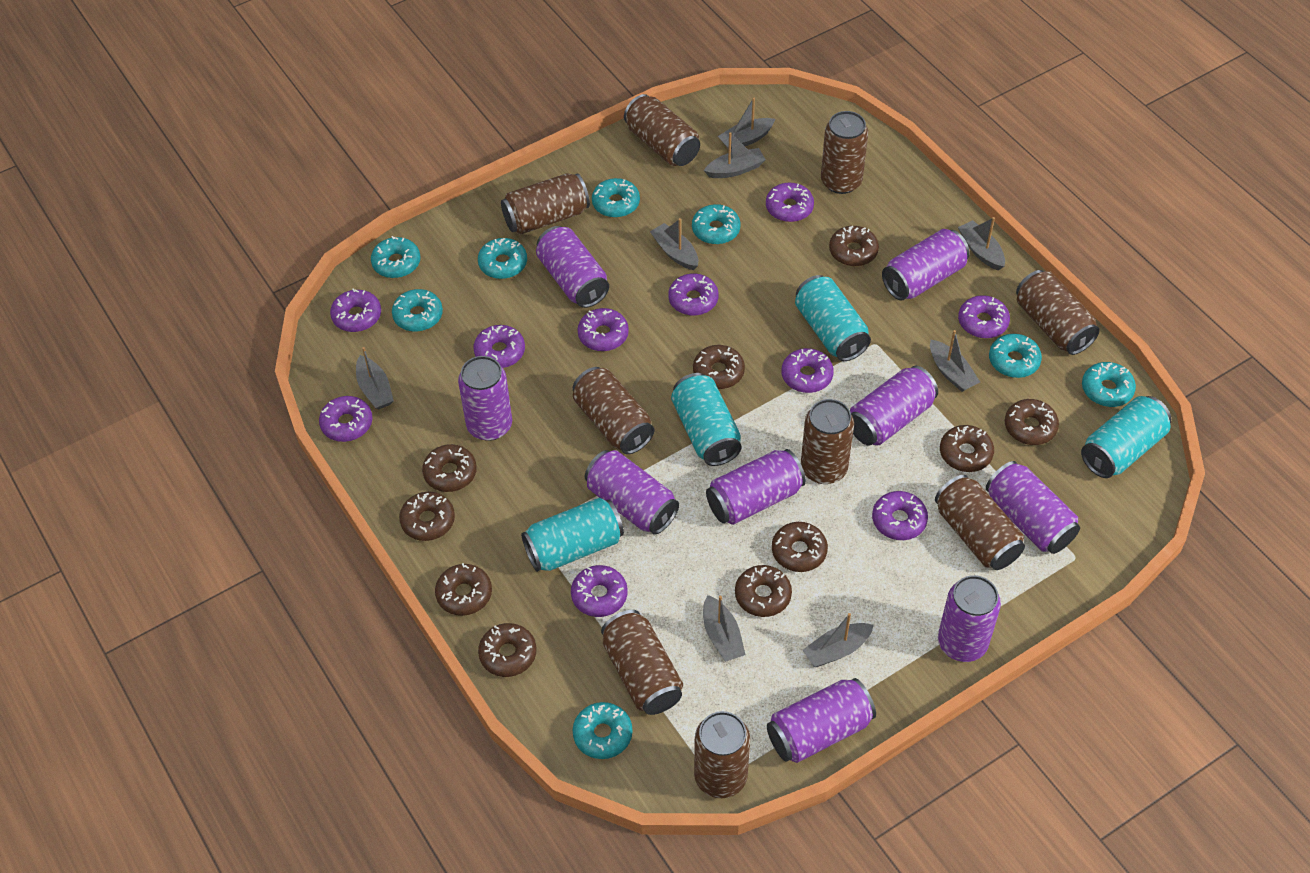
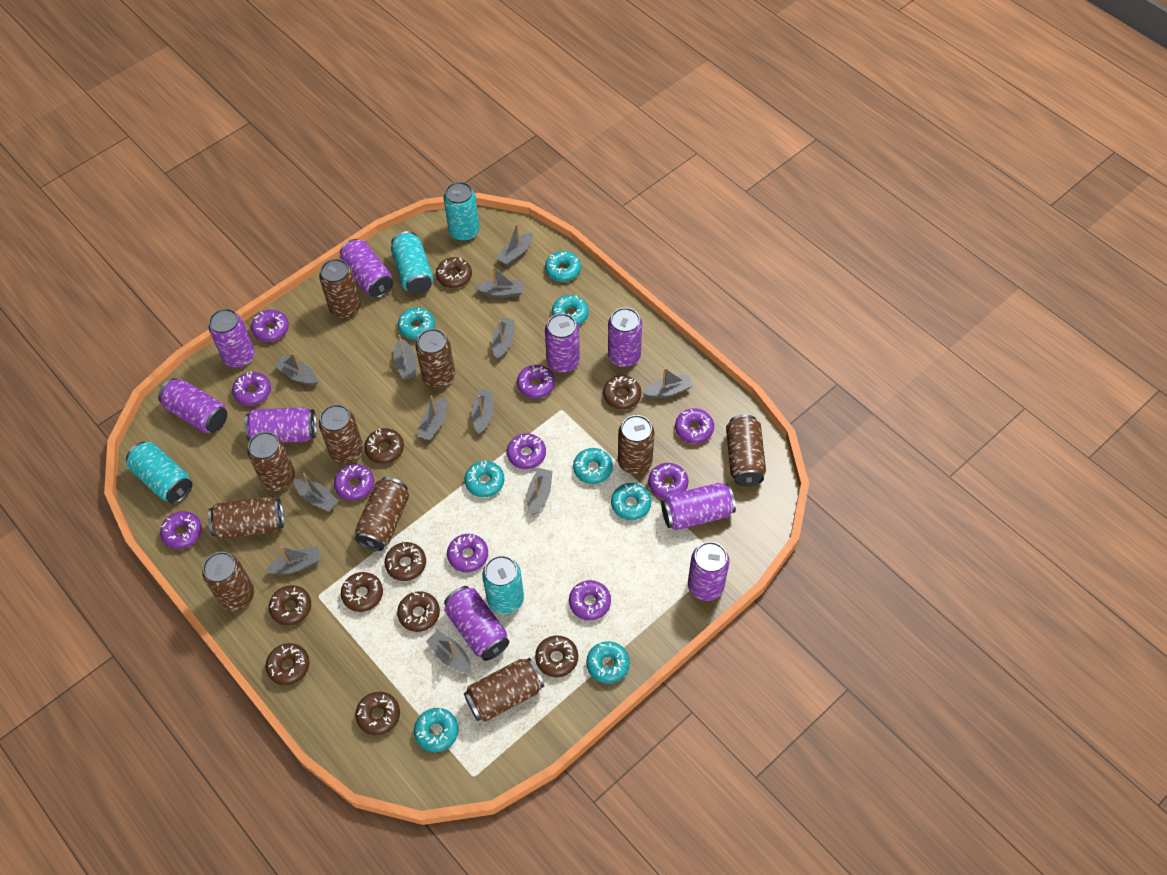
brown can: [501,173,590,234] [573,367,654,454] [601,610,683,715] [624,94,700,166] [694,711,750,798] [801,399,854,484] [821,111,868,194] [935,475,1025,570] [1016,270,1100,355] = 9 -> [202,552,254,611] [208,497,284,539] [247,432,295,491] [319,259,361,318] [319,404,363,464] [355,477,409,551] [416,329,455,388] [464,658,544,722] [618,415,654,474] [726,414,766,487] = 10
grey boat: [356,347,394,410] [650,218,698,270] [703,595,746,662] [704,132,766,178] [718,98,775,149] [803,613,874,667] [930,330,980,392] [958,217,1005,271] = 8 -> [266,546,321,575] [274,353,318,385] [294,473,339,511] [394,335,417,380] [417,395,447,440] [426,630,472,673] [472,390,494,434] [475,266,523,298] [492,317,515,360] [496,224,532,266] [527,468,552,516] [643,368,693,398] = 12

